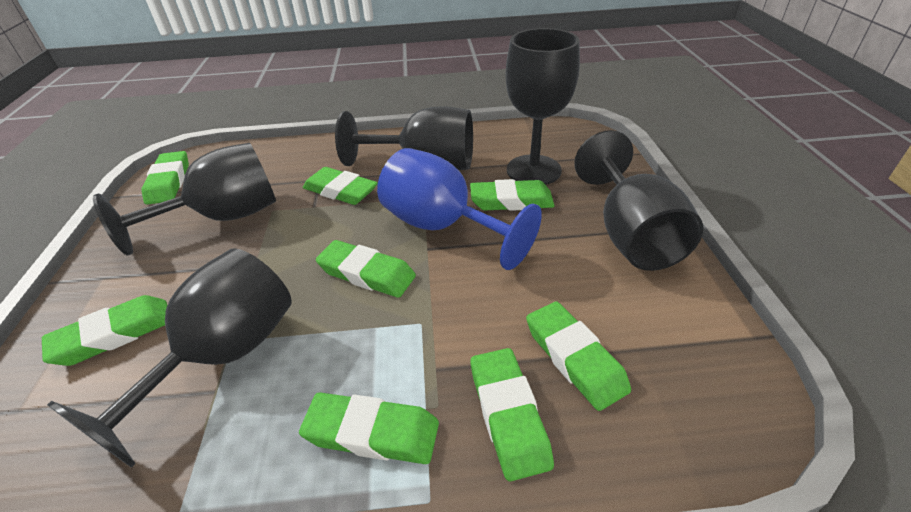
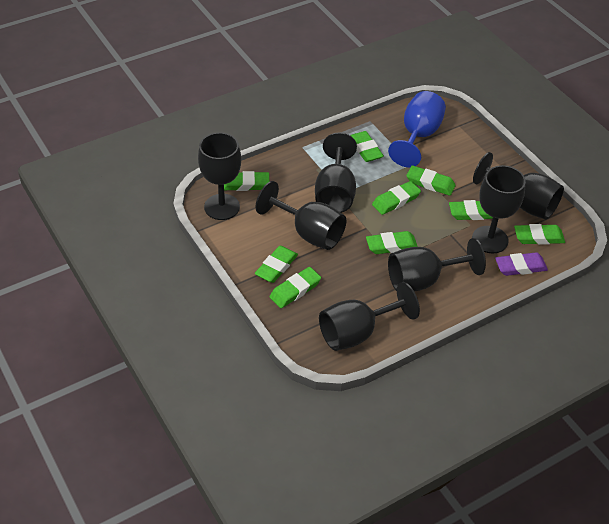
black goblet: [47,248,292,468] [93,143,276,255] [335,106,473,170] [506,28,580,185] [574,130,703,271] = 5 -> [198,132,241,220] [255,181,346,250] [315,133,357,213] [319,282,420,351] [388,238,486,291] [472,165,526,253] [473,152,564,220] = 7
green eraser: [42,295,167,366] [142,151,189,205] [299,393,439,464] [303,167,378,205] [316,240,416,298] [470,179,555,211] [471,348,554,481] [526,301,631,411] = 8 -> [224,171,269,191] [255,246,298,283] [269,267,321,308] [350,131,384,162] [366,231,418,254] [372,181,421,215] [406,165,456,196] [449,200,493,220] [514,224,565,245] = 9
purple eraser: none = 0 -> [495,252,548,276] = 1

